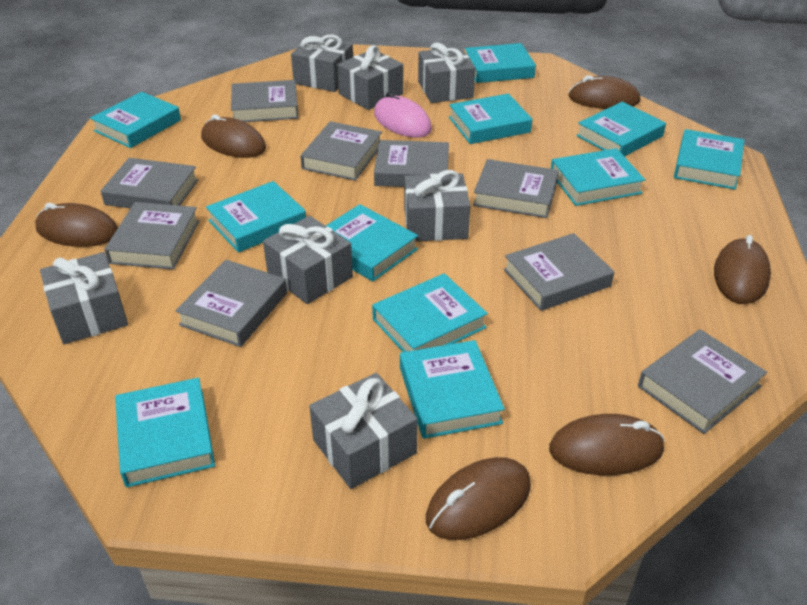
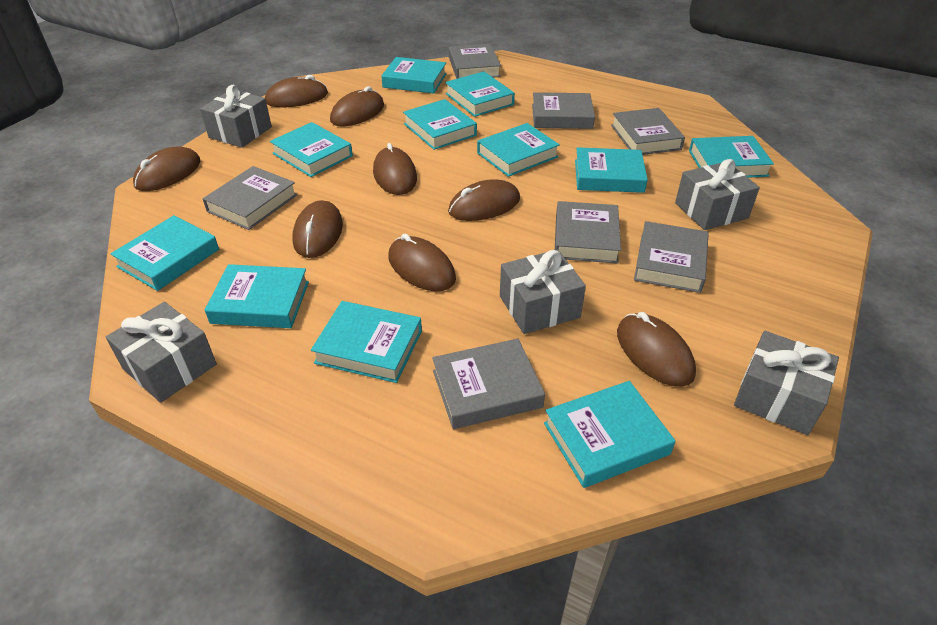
brown mouse: [35,203,118,247] [201,114,266,158] [426,457,531,540] [549,414,665,475] [568,75,640,109] [714,235,771,304] = 6 -> [133,146,200,191] [265,75,328,107] [292,200,343,258] [330,86,384,127] [373,143,417,195] [388,234,456,291] [448,180,520,221] [617,312,696,387] = 8
grey book: [101,158,198,209] [105,202,199,270] [175,260,287,347] [231,80,299,122] [300,121,382,181] [374,140,449,187] [473,159,559,218] [504,233,614,311] [638,329,767,434] = 9 -> [203,166,297,230] [432,339,545,429] [449,44,501,79] [532,92,595,129] [555,201,621,264] [611,108,685,155] [634,221,709,293] = 7
grey gift: [40,252,128,344] [263,216,353,304] [291,34,353,92] [309,373,418,489] [337,45,403,110] [404,170,470,241] [418,42,475,103] = 7 -> [106,302,217,403] [200,85,272,148] [500,249,586,334] [675,159,760,230] [734,331,839,435] = 5
pink mouse: [374,92,432,138] = 1 -> none = 0

